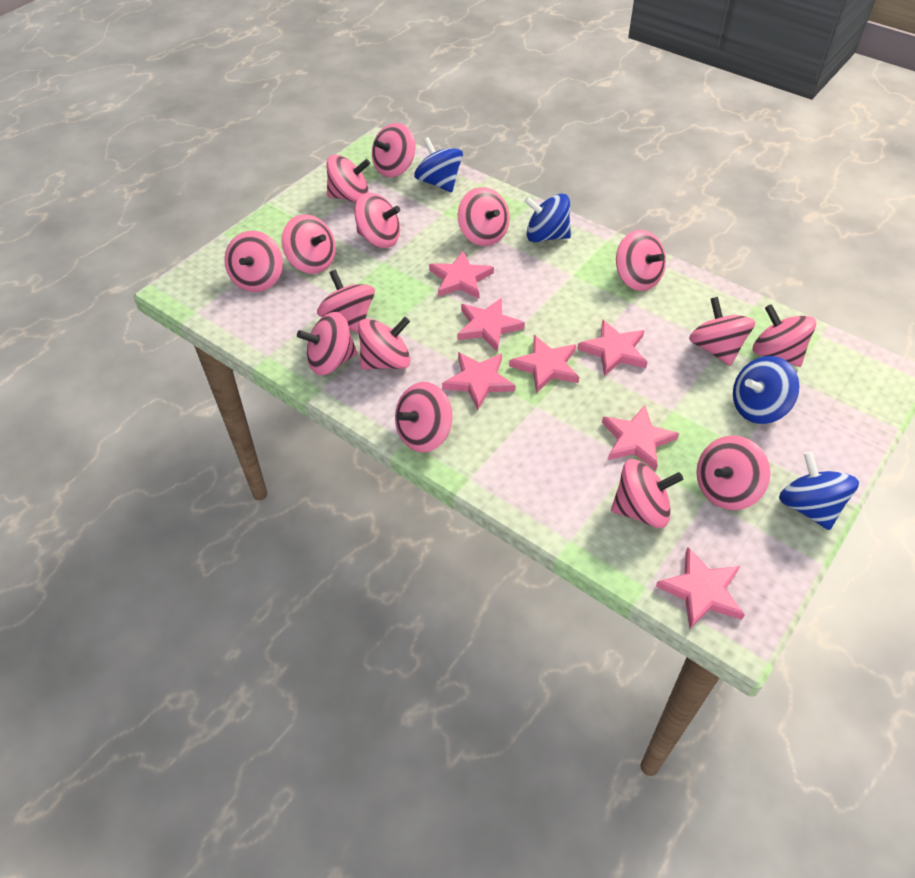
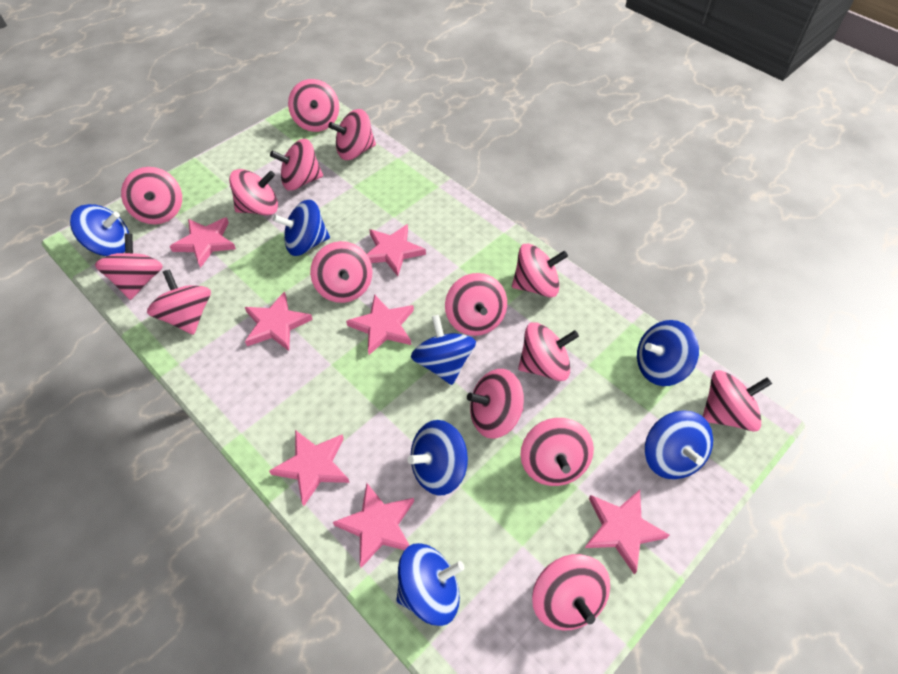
blue spinning top: [414,137,463,192] [524,194,571,242] [733,356,800,424] [779,451,859,530] = 4 -> [70,204,129,256] [273,200,330,256] [397,543,465,626] [408,420,468,496] [411,315,476,385] [637,320,699,386] [645,410,713,479] = 7

